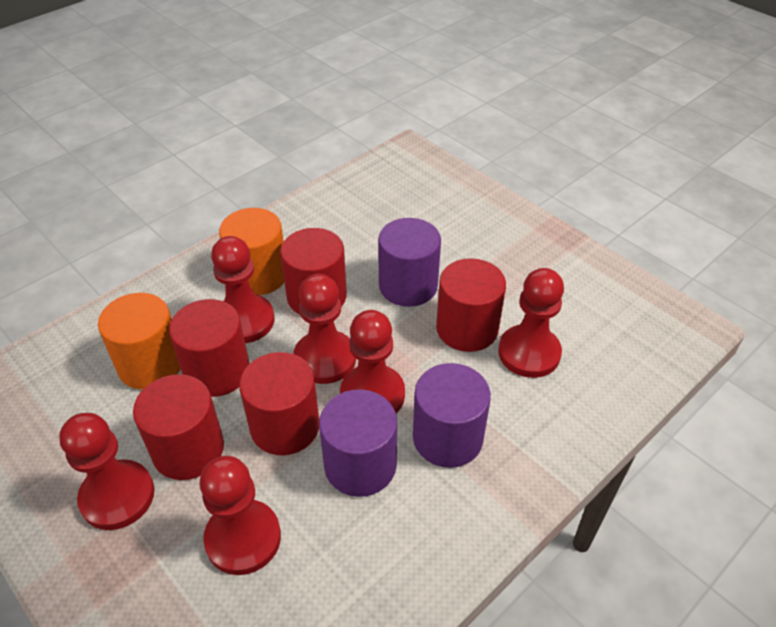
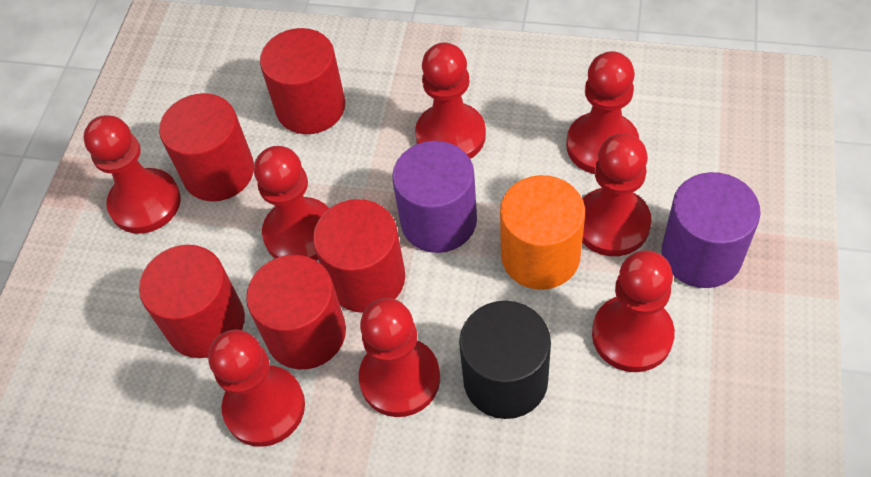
black cylinder: none = 0 -> [459,301,551,419] = 1
orange cylinder: [98,293,181,390] [219,208,284,295] = 2 -> [500,175,585,290] = 1
purple cylinder: [319,389,397,497] [378,218,441,307] [413,363,491,468] = 3 -> [392,141,477,253] [662,172,761,288] = 2
red pawn: [59,413,155,530] [199,456,281,575] [211,236,275,343] [293,274,356,384] [340,310,405,413] [498,268,564,378] = 6 -> [84,115,181,234] [208,330,305,447] [254,146,330,261] [359,298,440,417] [415,42,486,159] [566,51,639,174] [582,133,652,256] [592,250,675,372] = 8

